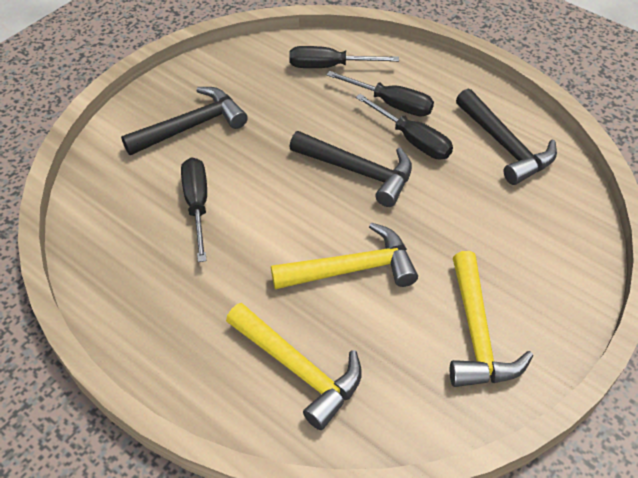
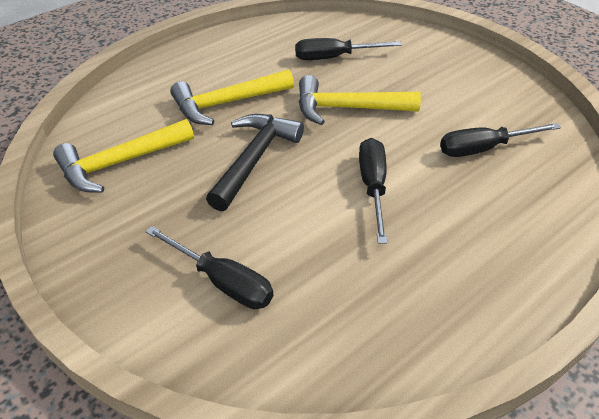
black hammer: [121,87,248,155] [289,131,412,207] [456,89,557,185] = 3 -> [206,114,304,211] = 1

